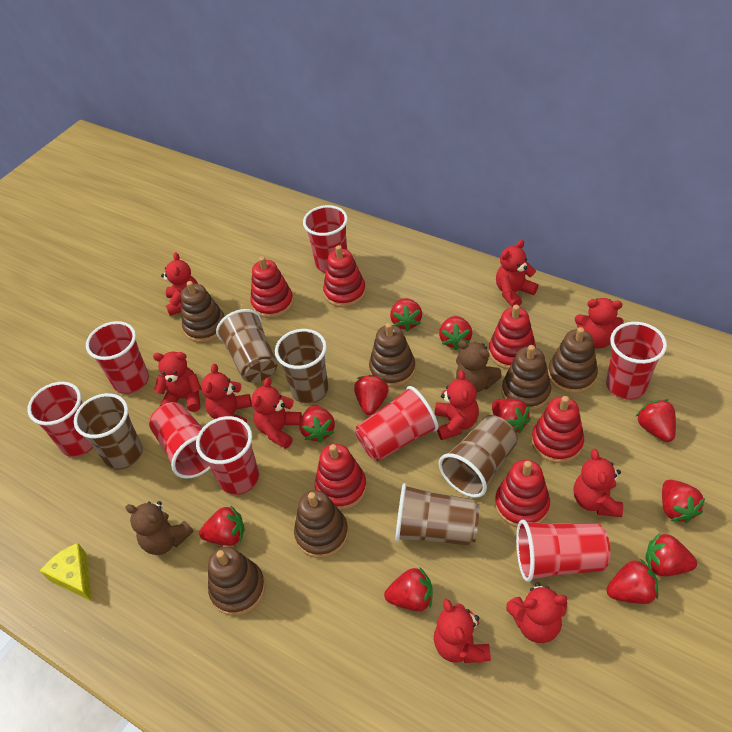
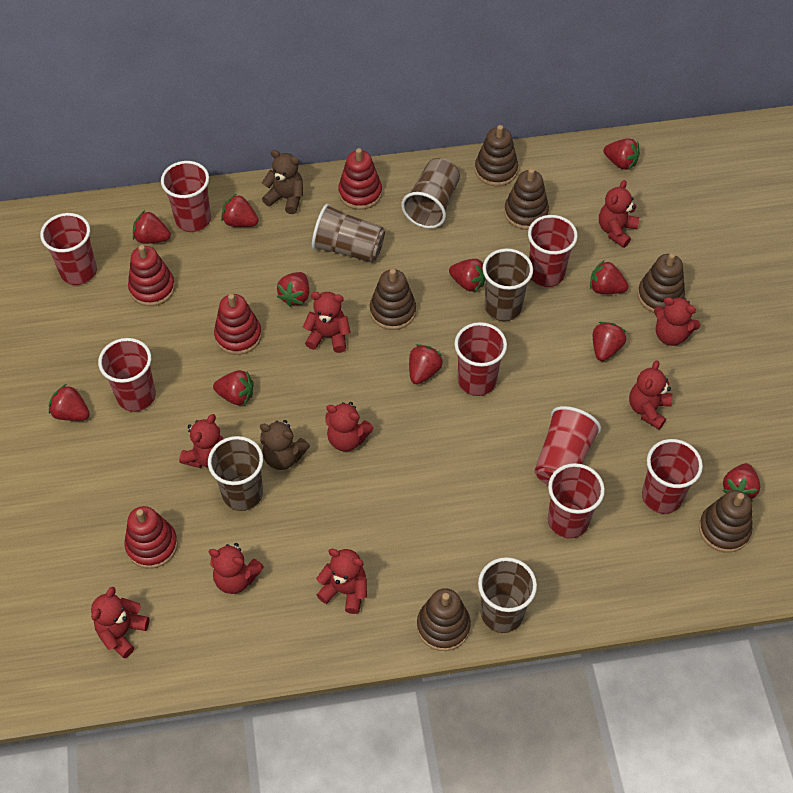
red stacking toy: [250,256,294,318] [315,444,367,510] [323,245,366,307] [489,305,536,370] [495,460,550,527] [531,396,584,463] = 6 -> [125,506,178,569] [128,245,175,306] [214,294,262,355] [338,148,382,210] = 4
red teddy bear: [153,352,201,412] [161,252,198,316] [201,364,252,423] [251,378,302,449] [434,599,491,663] [435,370,479,440] [496,240,538,307] [506,582,567,643] [574,449,623,517] [575,298,624,349] = 10 -> [91,587,150,658] [179,414,223,468] [209,543,264,594] [303,292,350,353] [316,549,367,614] [325,402,374,452] [599,180,639,248] [629,360,673,430] [654,297,700,346] = 9
yellow cheese: [40,543,92,601] = 1 -> none = 0

